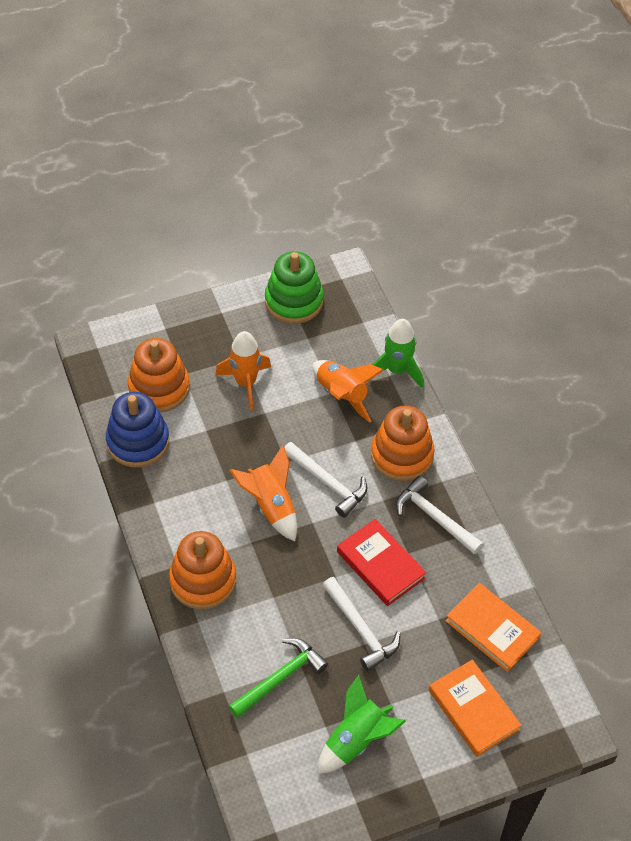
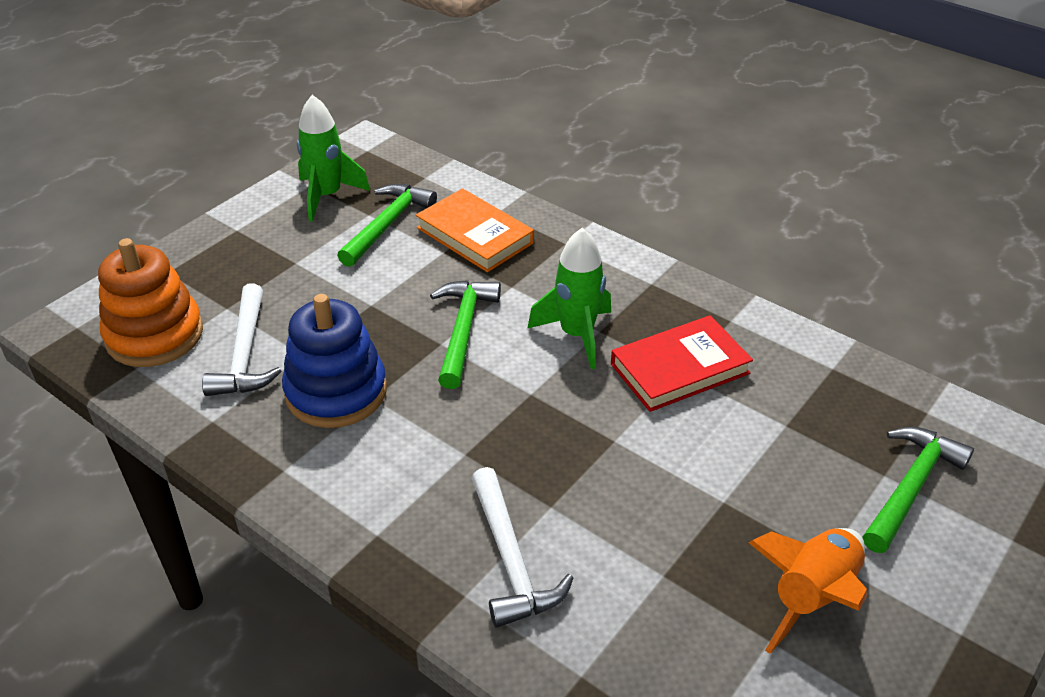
green hammer: [228,638,328,719] = 1 -> [337,184,437,267] [430,280,501,389] [862,427,974,553] = 3
green stacking toy: [265,251,324,324] = 1 -> none = 0
orange book: [429,660,521,757] [445,583,541,672] = 2 -> [416,188,534,272] = 1
orange rocket: [215,331,271,409] [230,445,297,541] [312,360,384,423] = 3 -> [749,528,868,654] = 1
orange stacking toy: [128,338,190,413] [169,531,236,609] [371,406,434,481] = 3 -> [98,238,203,367] = 1
white hammer: [284,442,367,518] [322,577,400,671] [396,476,483,555] = 3 -> [202,283,282,396] [471,467,574,628] = 2

